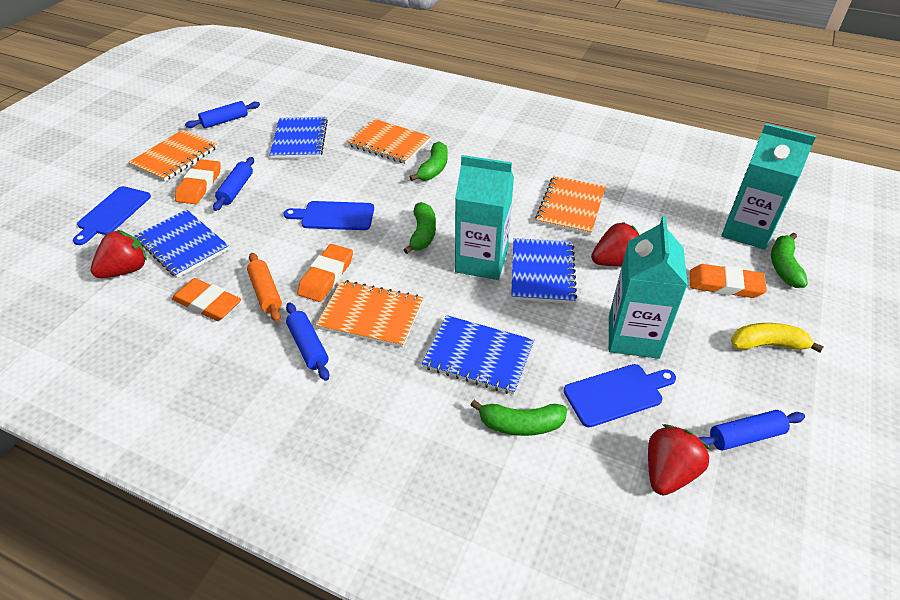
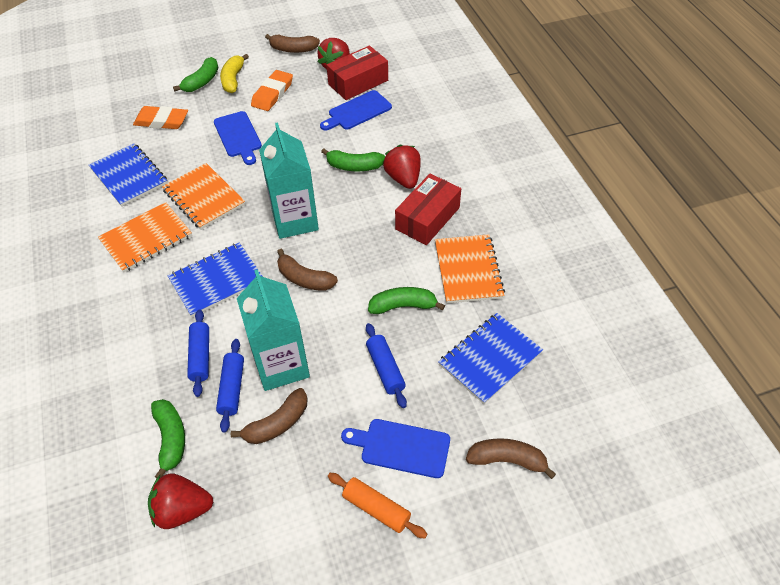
blue notebook: [135,209,229,278] [270,117,328,159] [422,315,534,395] [511,238,577,304] = 4 -> [89,143,167,207] [168,242,263,317] [438,313,543,404] = 3
blue rolling pin: [185,101,260,128] [213,157,254,211] [286,302,329,381] [699,410,805,451] = 4 -> [187,309,209,397] [216,339,244,433] [366,323,407,408] = 3
brown banana: none = 0 -> [231,388,308,444] [265,34,320,53] [277,249,338,291] [466,438,556,479] = 4
orange eraser: [172,278,241,321] [175,159,221,204] [297,244,353,302] [690,264,767,298] = 4 -> [133,106,188,129] [251,70,293,111] = 2
orange notebook: [128,129,218,181] [316,280,423,348] [347,119,431,164] [535,176,606,235] = 4 -> [98,202,192,272] [162,163,245,229] [435,234,505,303] = 3
red box: none = 0 -> [326,46,388,100] [395,174,461,245] = 2
turquoise carton: [455,155,514,280] [609,216,688,359] [721,123,816,250] = 3 -> [237,269,310,391] [259,122,319,239] = 2

